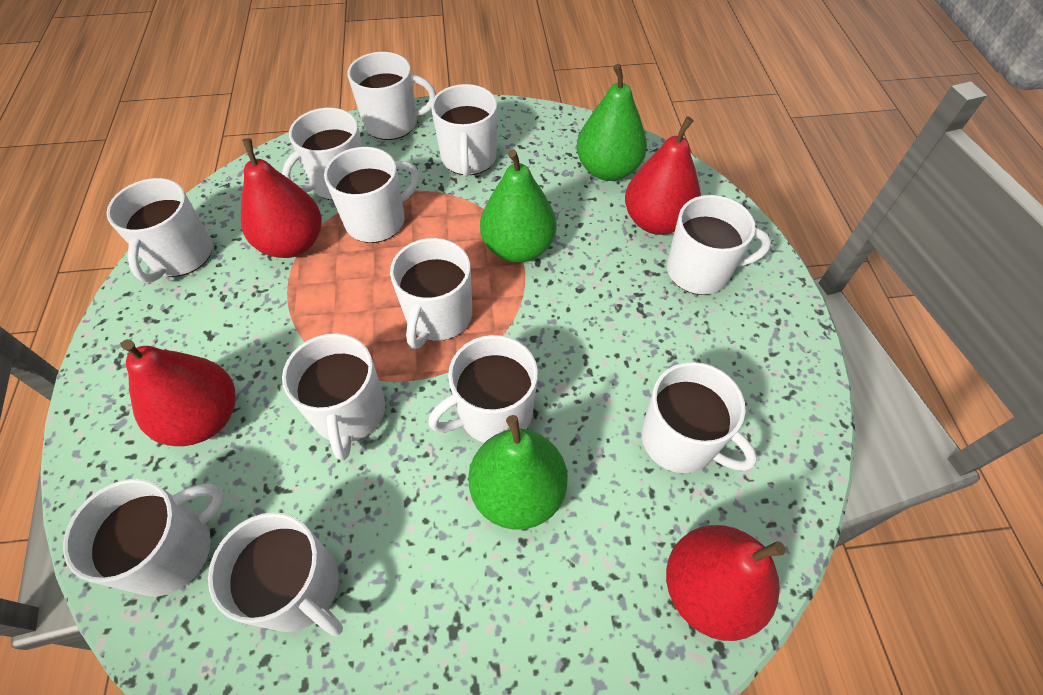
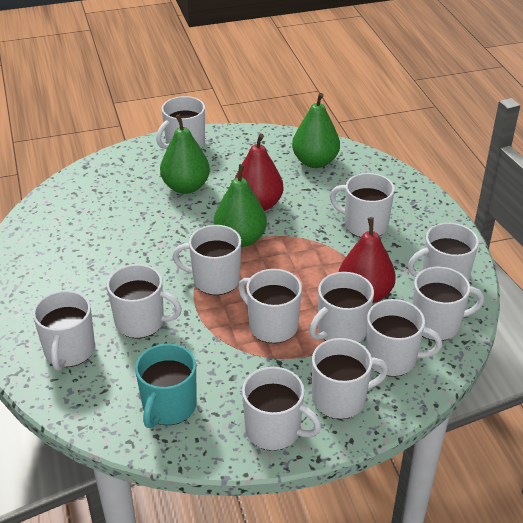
red pear: [121,339,236,446] [241,138,322,258] [625,116,701,235] [666,525,785,641] = 4 -> [235,134,283,211] [339,217,396,303] = 2
turquoise mug: none = 0 -> [135,344,197,428] = 1

